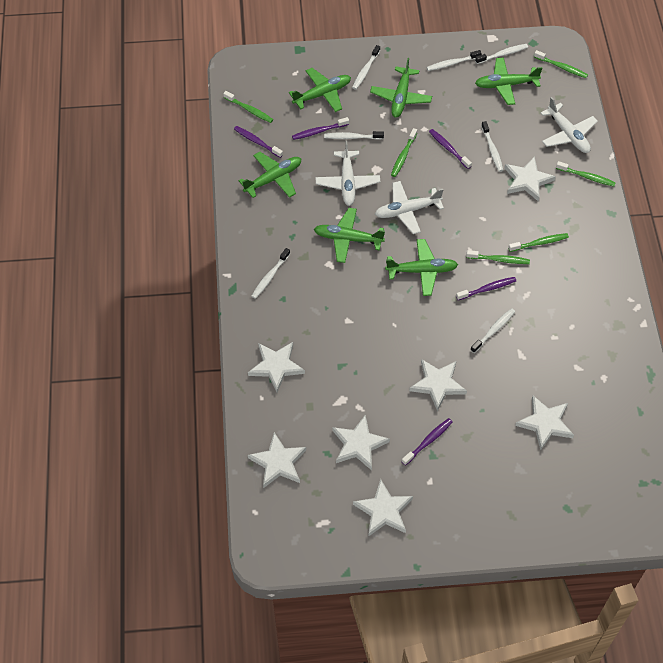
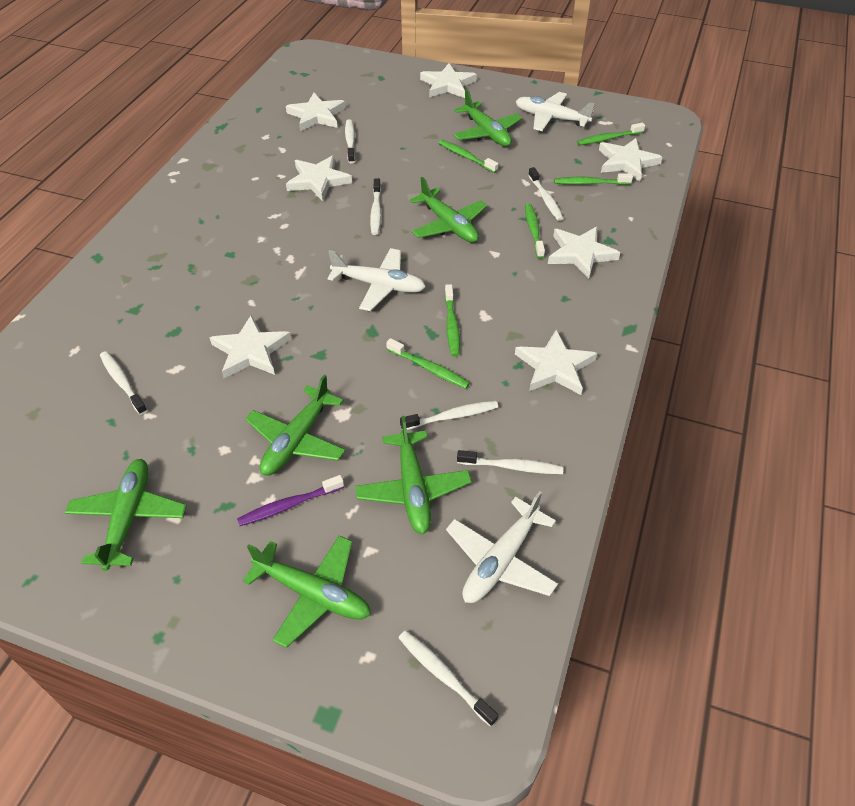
purple toothbrush: [234,126,283,158] [292,117,349,140] [402,418,452,466] [429,129,472,169] [456,277,516,300] = 5 -> [237,475,344,526] = 1

